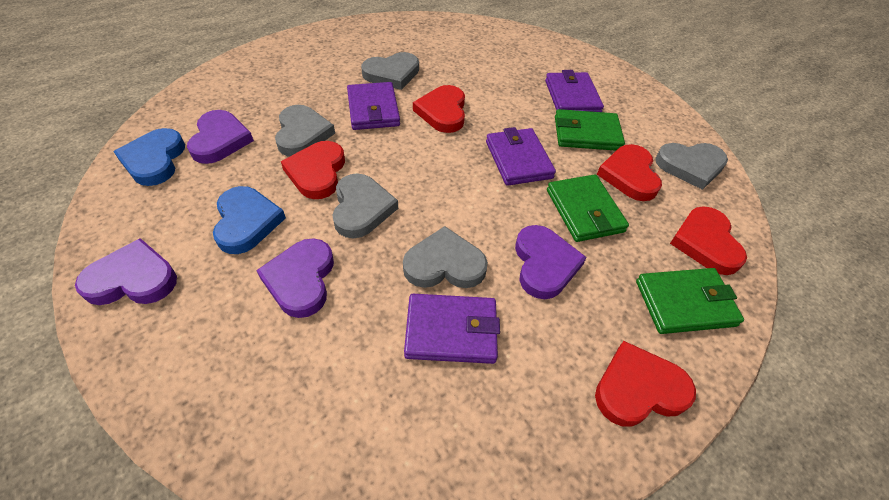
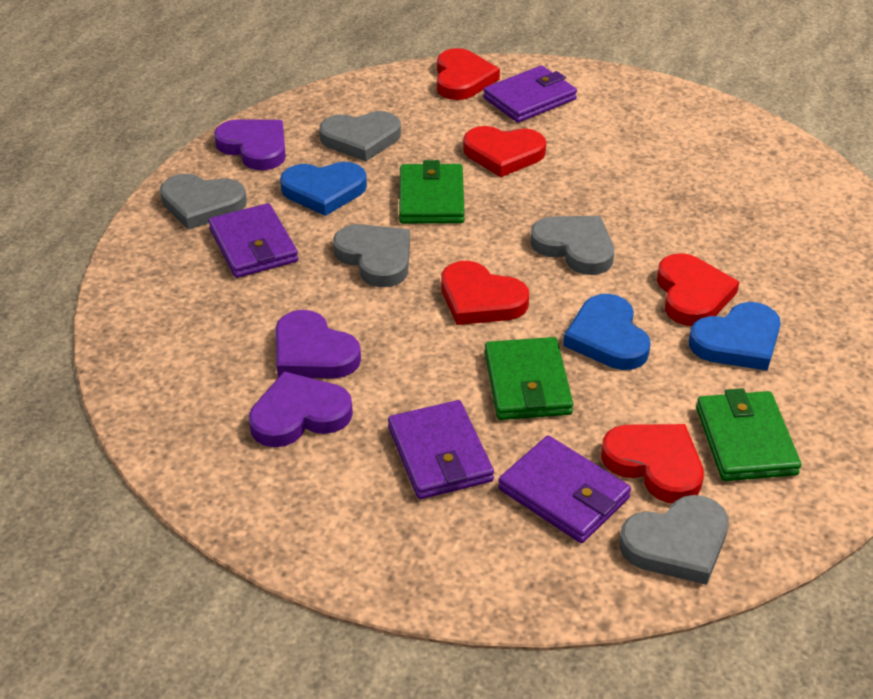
blue heart: [114,128,185,186] [213,186,286,254] = 2 -> [280,162,367,216] [563,294,651,370] [689,302,781,371] = 3
purple heart: [75,238,177,305] [187,110,254,164] [256,238,334,318] [515,225,587,299] = 4 -> [214,119,286,170] [249,371,353,447] [275,310,361,378] = 3

